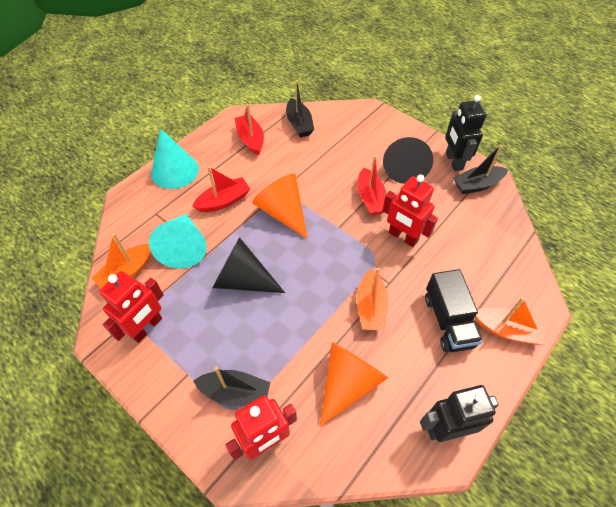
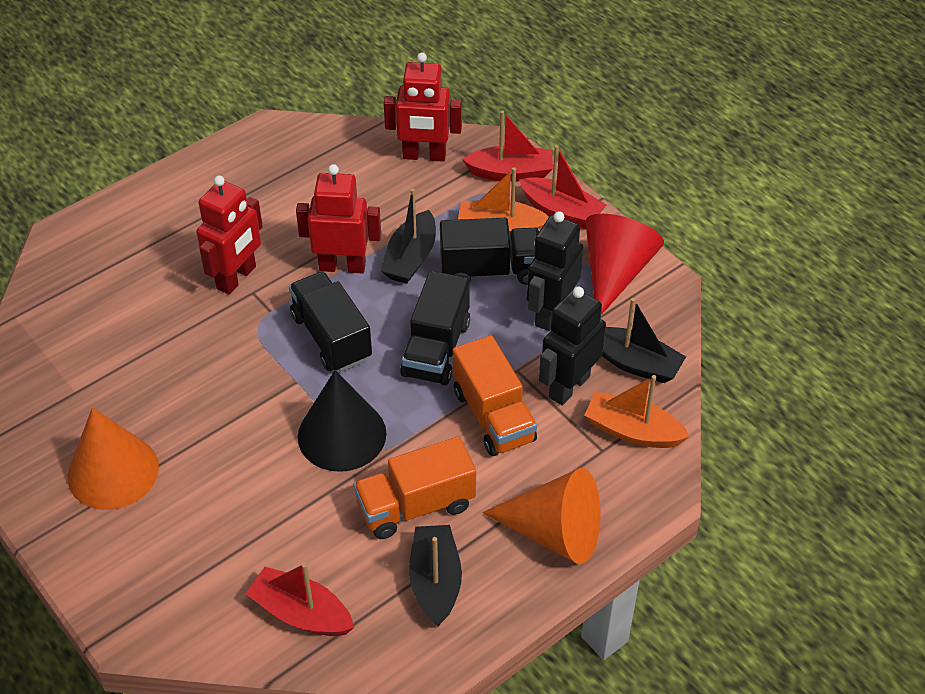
black cone: [212,237,285,293] [383,137,433,184] = 2 -> [298,370,386,472] = 1
black truck: [425,269,483,352] = 1 -> [289,271,372,372] [400,271,470,385] [440,218,540,285] = 3
orange boat: [92,233,151,288] [356,268,388,330] [475,297,547,345] = 3 -> [458,167,549,235] [584,375,690,448] = 2
orange truck: none = 0 -> [353,436,476,539] [453,335,537,456] = 2
red cone: none = 0 -> [585,214,664,315] = 1
turquoise cone: [149,214,207,269] [151,128,199,189] = 2 -> none = 0

